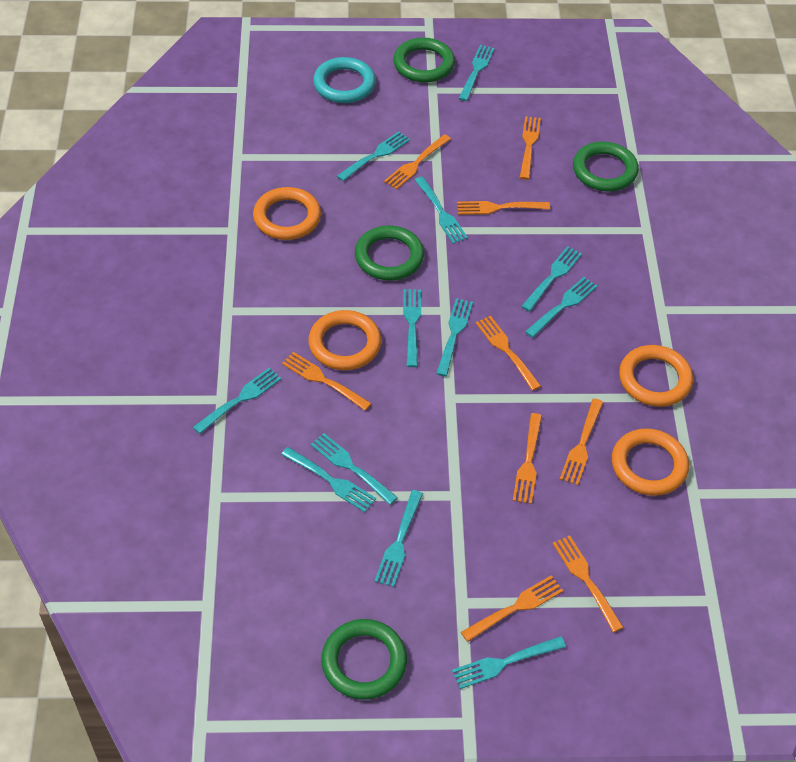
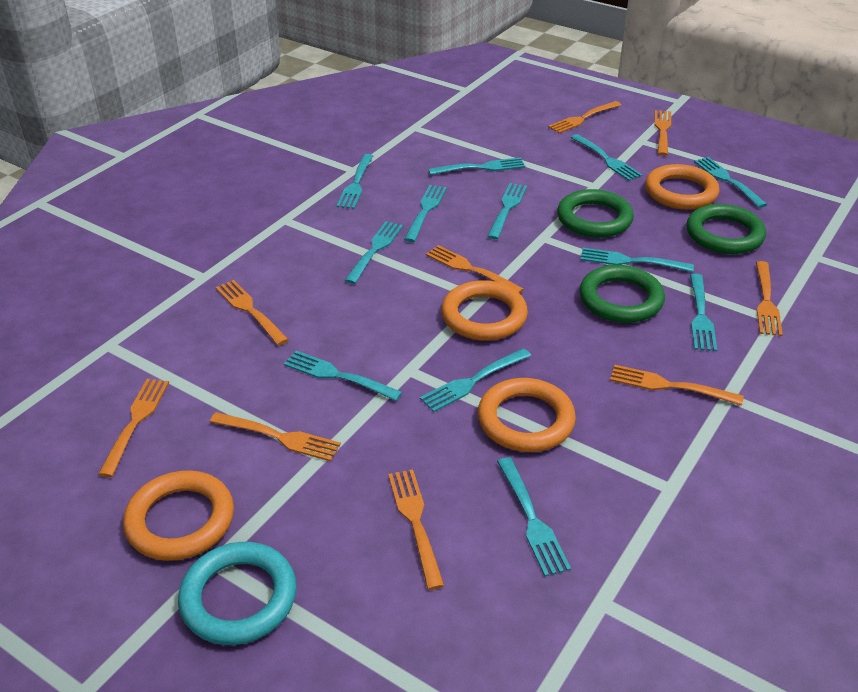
green ring: [321,619,407,700] [355,226,424,280] [393,37,455,83] [573,141,639,192] = 4 -> [557,189,634,238] [579,265,665,323] [686,204,766,254] = 3

